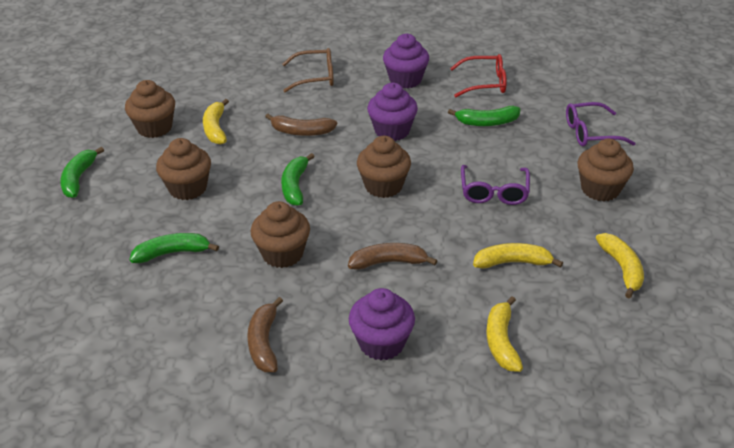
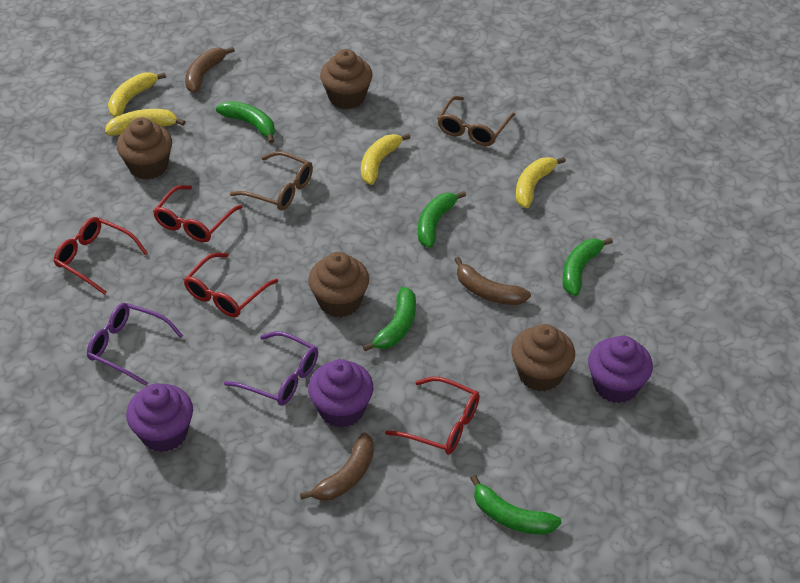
brown cupcake: [125,80,175,138] [156,138,211,200] [251,201,310,268] [357,136,411,198] [577,139,634,201] = 5 -> [117,117,172,179] [308,252,369,317] [320,49,373,109] [511,324,575,391] = 4
brown glasses: [282,48,334,92] = 1 -> [230,151,313,210] [437,96,515,146] = 2
green banana: [60,147,104,198] [129,233,219,263] [281,153,315,206] [448,106,521,126] = 4 -> [216,101,275,144] [363,287,416,351] [418,191,466,248] [470,475,561,535] [562,238,613,296] = 5
red glasses: [450,54,507,97] = 1 -> [54,217,148,295] [153,185,243,242] [184,253,278,317] [385,377,480,455] = 4

